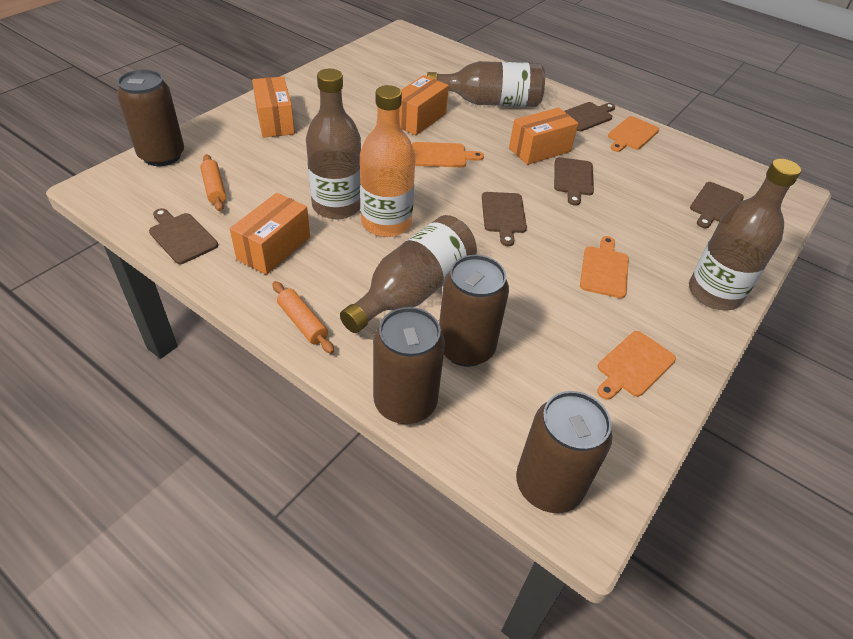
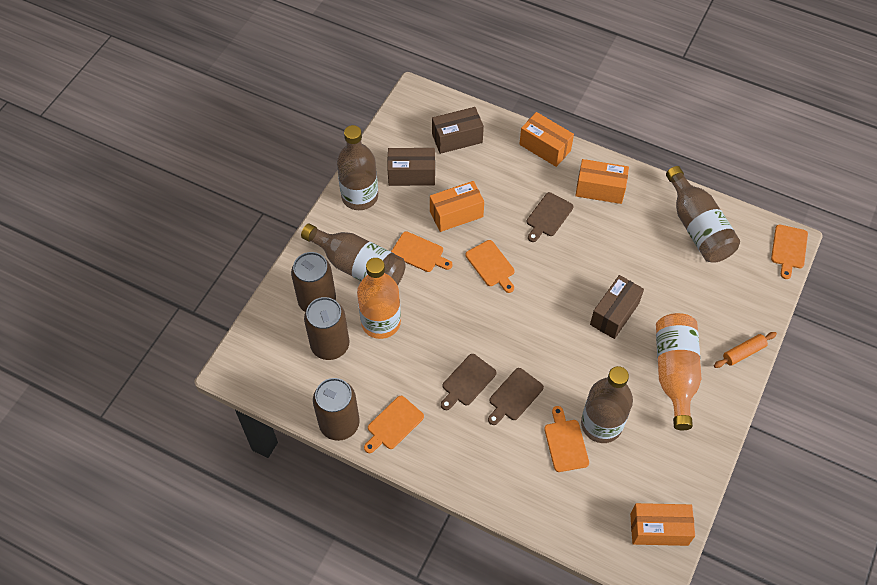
brown box: none = 0 -> [387,148,435,186] [432,107,484,154] [590,275,644,339] = 3
brown can: [117,70,184,166] [373,307,445,424] [439,255,509,367] [516,391,612,513] = 4 -> [291,252,336,312] [304,297,349,360] [313,378,360,441] = 3
brown cutting board: [149,208,218,264] [482,192,527,246] [554,157,594,206] [564,102,615,131] [690,182,744,228] = 5 -> [441,354,496,410] [488,368,544,425] [527,192,574,242] = 3
orange bottle: [360,85,415,237] = 1 -> [357,258,401,339] [656,313,701,430] = 2
orange cutting board: [412,142,484,167] [580,236,629,298] [597,331,676,400] [608,116,659,152] = 4 -> [364,396,424,453] [391,231,453,272] [466,240,515,293] [544,406,589,472] [771,225,808,279] = 5
orange rolling pin: [200,154,226,211] [272,281,334,354] = 2 -> [714,332,777,368] = 1

